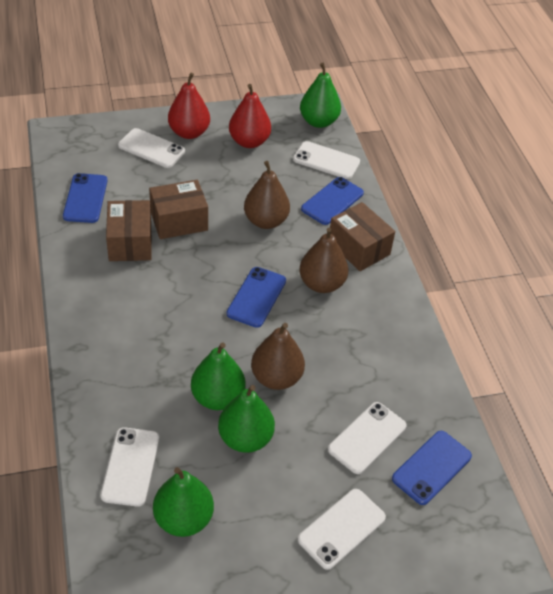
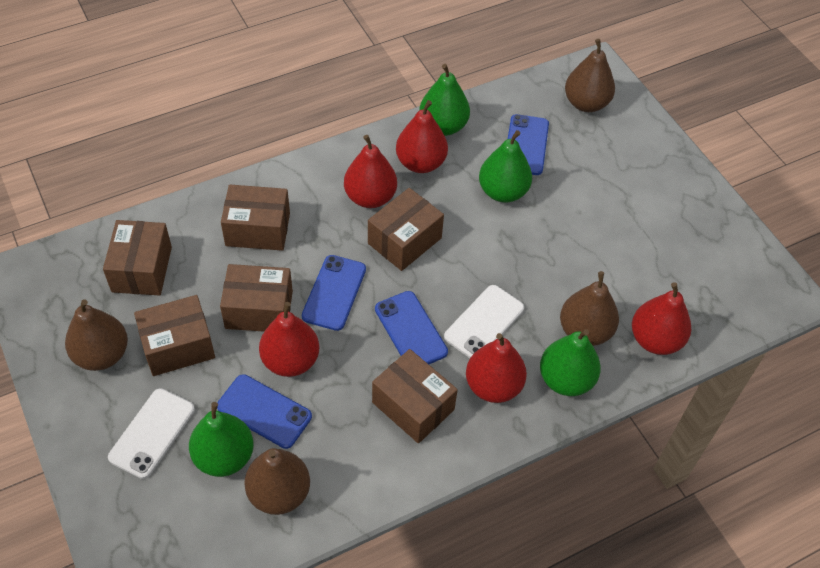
brown box: [106,200,151,261] [149,180,208,239] [330,202,395,271] = 3 -> [103,220,172,296] [134,295,215,376] [220,264,293,331] [221,185,290,251] [368,188,444,271] [372,349,458,443] = 6
brown pear: [244,161,290,229] [251,323,305,390] [299,228,349,293] = 3 -> [65,299,128,371] [244,448,310,515] [560,271,619,346] [565,39,615,112] = 4
red pear: [168,73,210,139] [229,84,271,148] = 2 -> [259,302,319,377] [344,135,397,208] [396,100,448,173] [466,333,527,403] [632,282,691,355] = 5
white phone: [100,427,159,507] [118,128,185,168] [293,141,360,179] [298,489,386,570] [328,402,407,474] = 5 -> [108,388,195,479] [444,285,524,358] = 2

